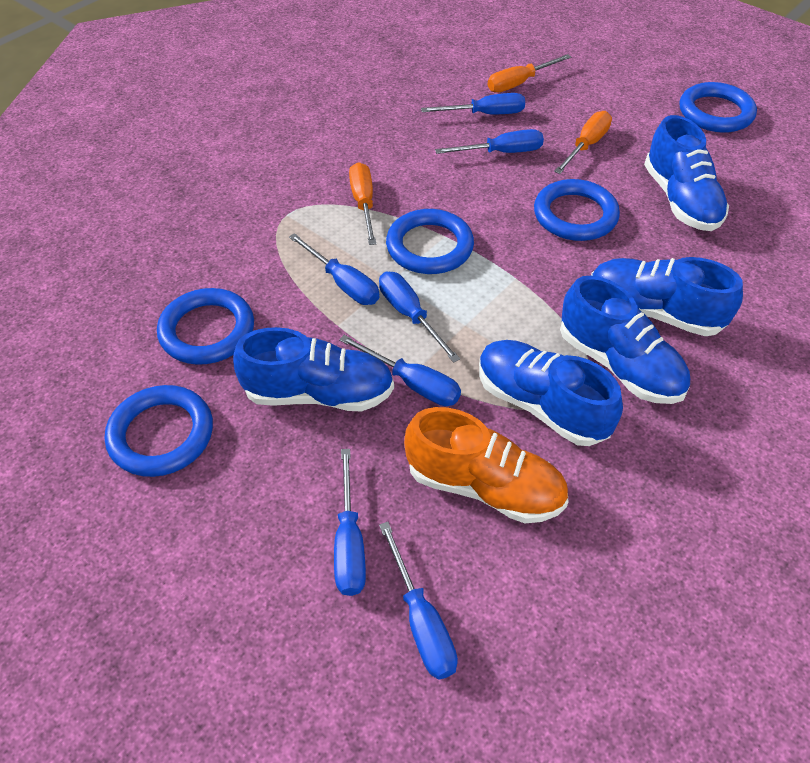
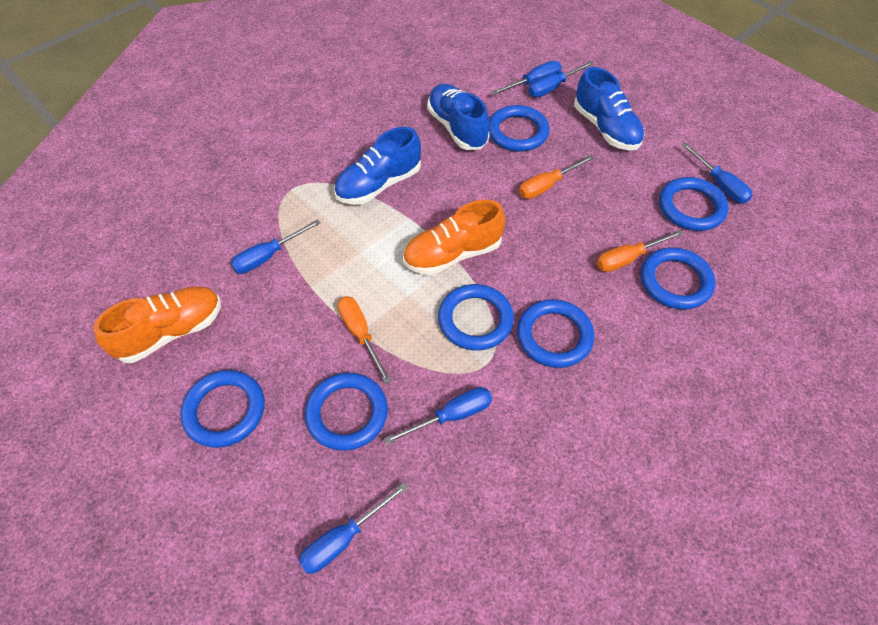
blue ring: [105,385,213,477] [157,288,254,365] [386,209,474,274] [534,179,620,241] [680,82,757,133] = 5 -> [180,370,265,448] [305,373,388,451] [438,284,514,351] [489,105,549,152] [517,299,594,368] [641,247,715,310] [659,177,729,231] = 7
blue screwdriver: [289,233,380,305] [334,449,366,596] [339,335,461,406] [379,271,460,363] [379,522,458,680] [421,93,525,114] [435,129,544,154] = 7 -> [231,219,321,274] [299,482,408,574] [384,387,492,445] [491,61,562,95] [528,61,594,97] [681,142,753,203] = 6
blue shoe: [233,327,394,411] [479,340,623,446] [560,276,690,404] [591,257,743,336] [644,115,729,231] = 5 -> [334,127,421,205] [427,83,490,150] [574,67,645,150] = 3
orange shoe: [404,407,568,523] = 1 -> [94,287,221,363] [403,200,506,275] = 2

